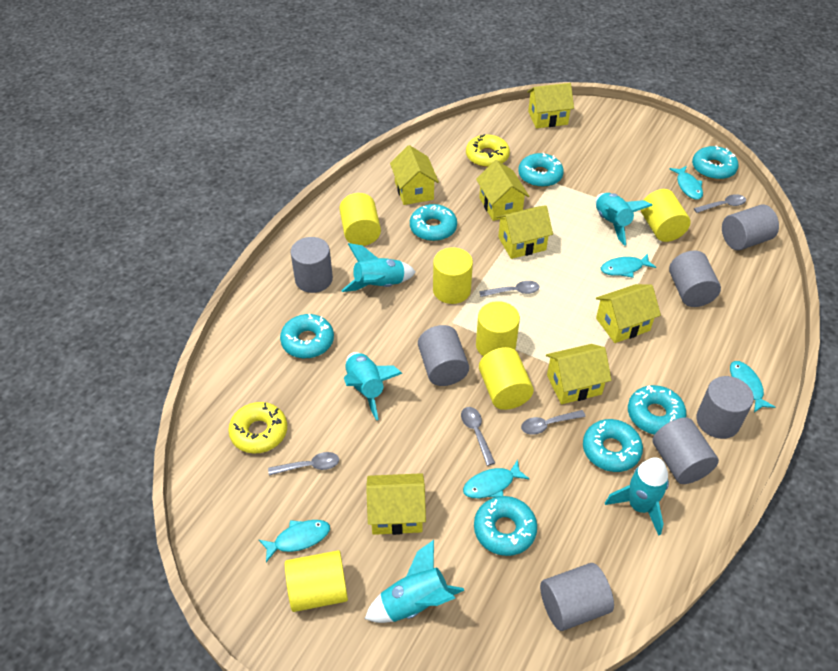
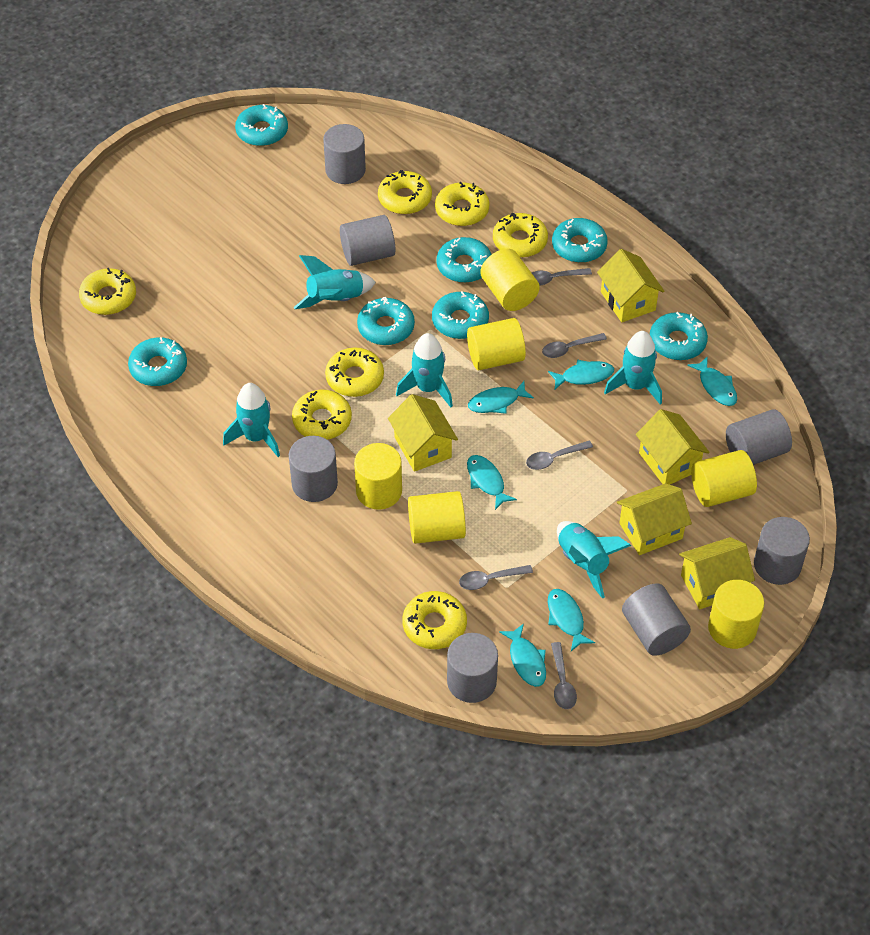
turquoise fish: [259,520,330,562] [463,459,529,498] [601,254,656,278] [670,166,703,200] [730,361,775,413] = 5 -> [467,455,517,510] [468,381,534,414] [499,623,546,687] [548,359,614,389] [548,589,595,651] [687,357,737,406] = 6
yellow donut: [228,402,287,454] [466,134,510,167] = 2 -> [79,268,136,315] [292,390,352,440] [325,348,384,397] [378,170,432,214] [402,591,467,649] [435,182,490,226] [493,213,548,258] = 7
yellow house: [366,473,426,535] [390,145,439,205] [476,160,529,221] [496,205,553,259] [527,83,574,128] [546,344,612,404] [596,284,661,343] = 7 -> [388,394,458,472] [597,249,664,322] [617,483,692,555] [636,409,710,485] [679,537,755,609] = 5

